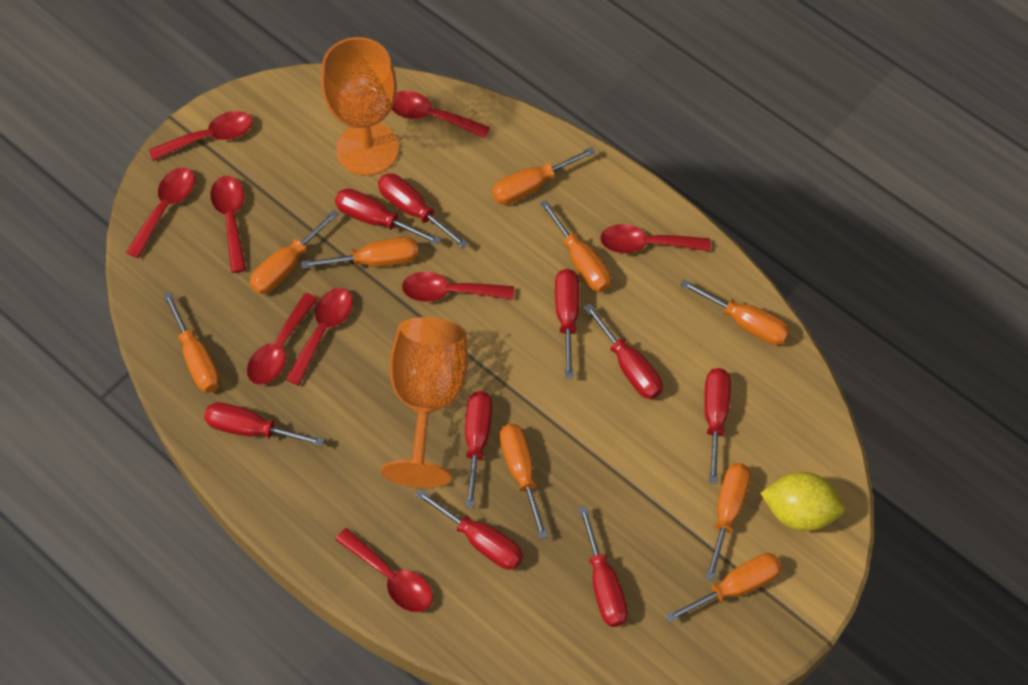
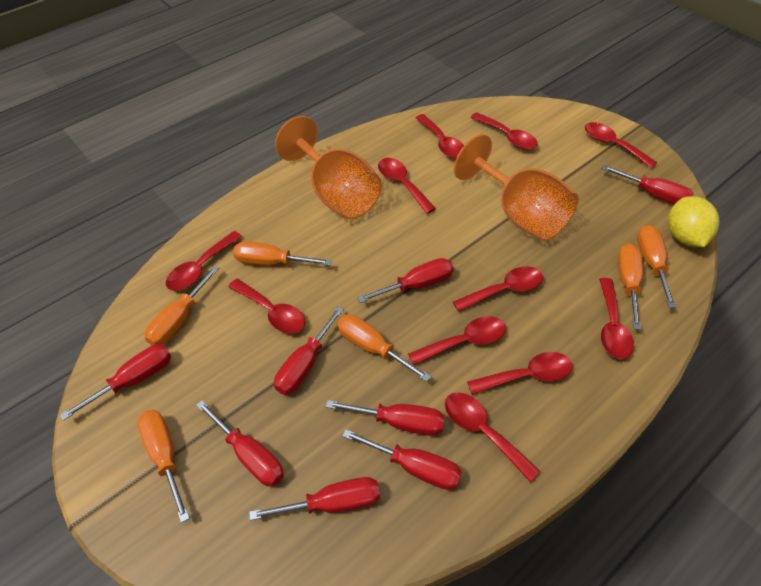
orange screwdriver: [163,292,220,393] [250,210,339,294] [301,237,418,269] [492,147,596,205] [499,424,548,539] [540,200,611,292] [665,553,782,623] [680,279,790,345] [706,463,751,581] = 9 -> [137,410,190,523] [144,266,219,346] [233,241,332,266] [338,314,431,382] [618,244,643,330] [637,225,676,308] = 6
red screwdriver: [204,402,325,446] [335,188,441,245] [378,173,468,248] [415,489,523,570] [465,391,492,508] [555,269,580,378] [578,506,628,627] [584,304,663,399] [704,368,731,483] = 9 -> [60,344,171,421] [196,400,284,487] [249,477,380,521] [274,306,344,395] [326,400,445,436] [342,429,462,490] [357,258,454,303] [601,165,694,204] = 8
red spoon: [126,167,195,258] [149,111,252,161] [210,176,246,273] [247,293,318,385] [285,288,353,386] [335,528,433,612] [391,91,490,139] [402,272,514,302] [600,224,711,253] = 9 -> [166,231,242,291] [228,279,306,334] [378,158,436,214] [408,316,506,365] [416,114,464,159] [445,392,540,482] [453,266,543,312] [467,352,573,395] [471,112,538,150] [585,122,657,168] [599,278,634,359] = 11

